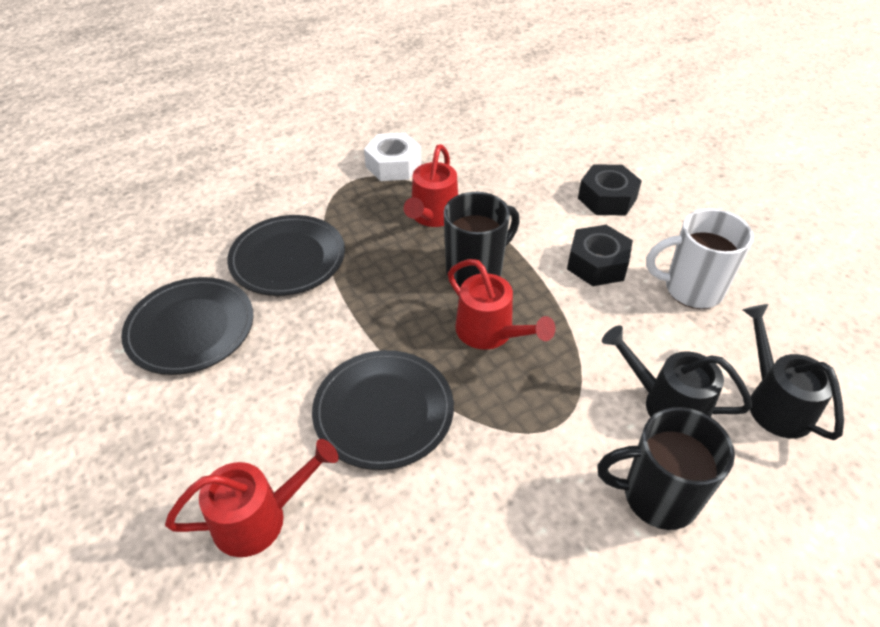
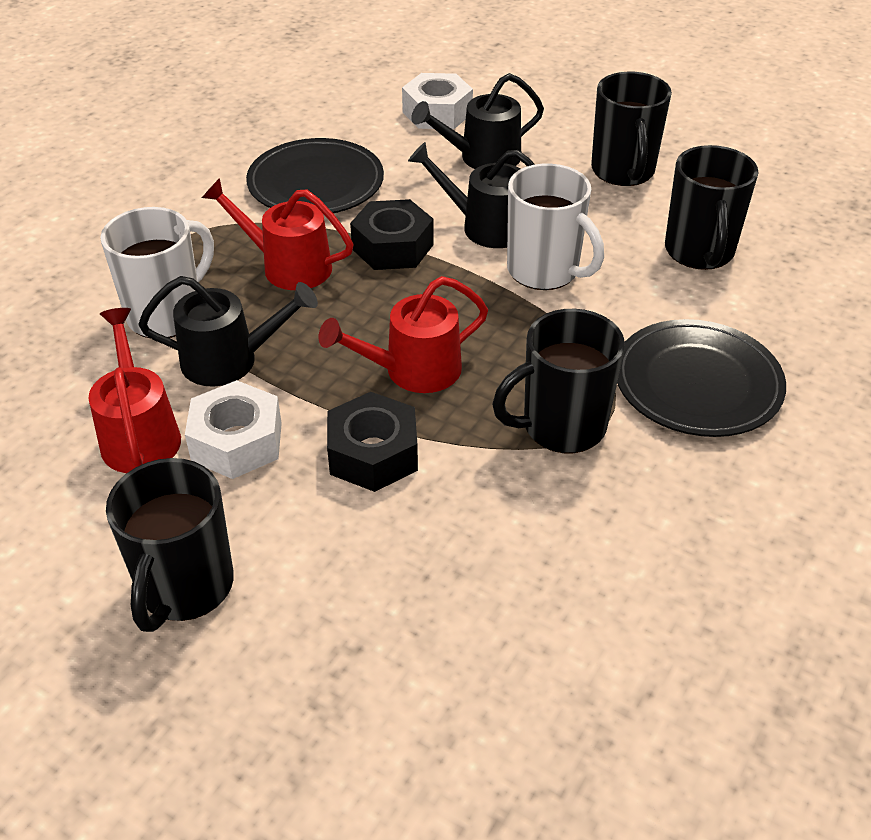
black mug: [444,192,520,287] [597,407,735,530] = 2 -> [106,458,234,632] [492,309,625,453] [591,72,672,186] [665,145,758,270] = 4
black plate: [121,277,254,375] [227,215,345,296] [312,350,454,470] = 3 -> [246,138,384,215] [617,319,786,437] = 2
black watering can: [602,326,752,417] [743,304,844,440] = 2 -> [138,276,318,387] [408,142,535,248] [411,73,544,169] = 3
white mug: [646,209,754,309] = 1 -> [100,207,214,338] [507,164,604,290] = 2
white nut: [364,133,421,181] = 1 -> [185,380,282,479] [402,73,473,129] = 2

